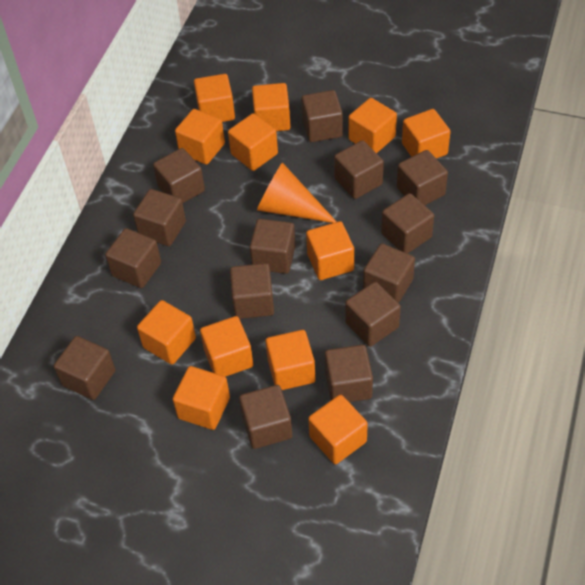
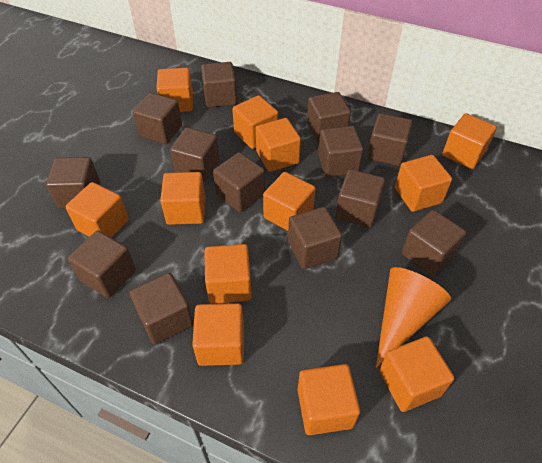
brown cube: [54,336,115,400] [105,228,161,288] [133,189,186,246] [153,148,205,203] [230,263,274,319] [239,385,292,449] [250,219,296,274] [301,90,343,142] [325,345,373,402] [334,140,384,199] [345,282,401,347] [363,243,415,303] [381,193,434,254] [397,150,448,205] = 14 -> [46,157,100,209] [68,231,136,298] [130,273,194,345] [133,93,182,144] [170,127,220,182] [201,62,237,108] [213,152,265,212] [288,207,342,269] [307,92,351,142] [318,126,363,177] [336,169,385,228] [367,113,412,166] [402,210,466,276] = 13

